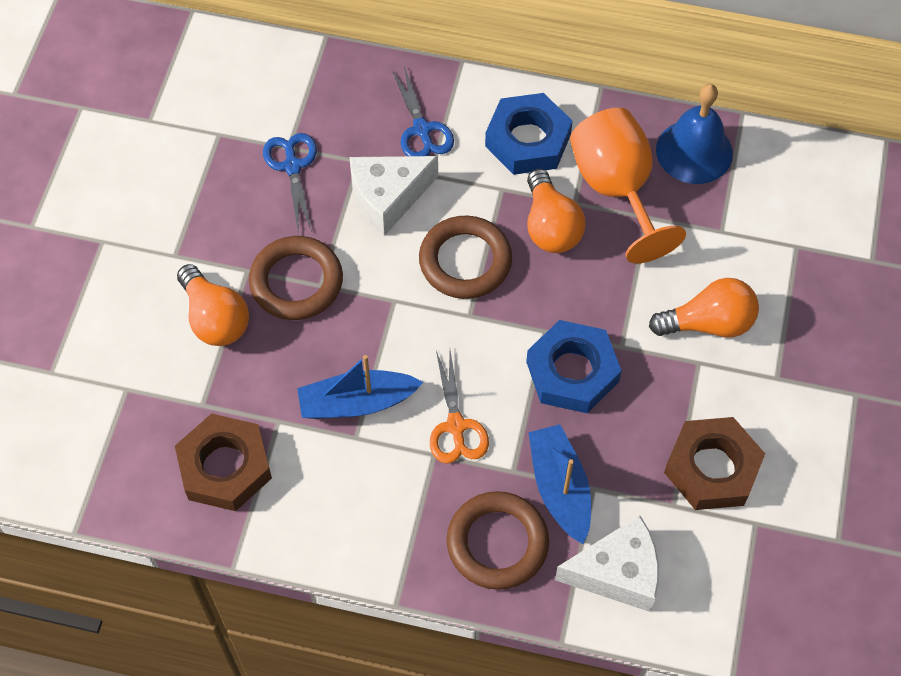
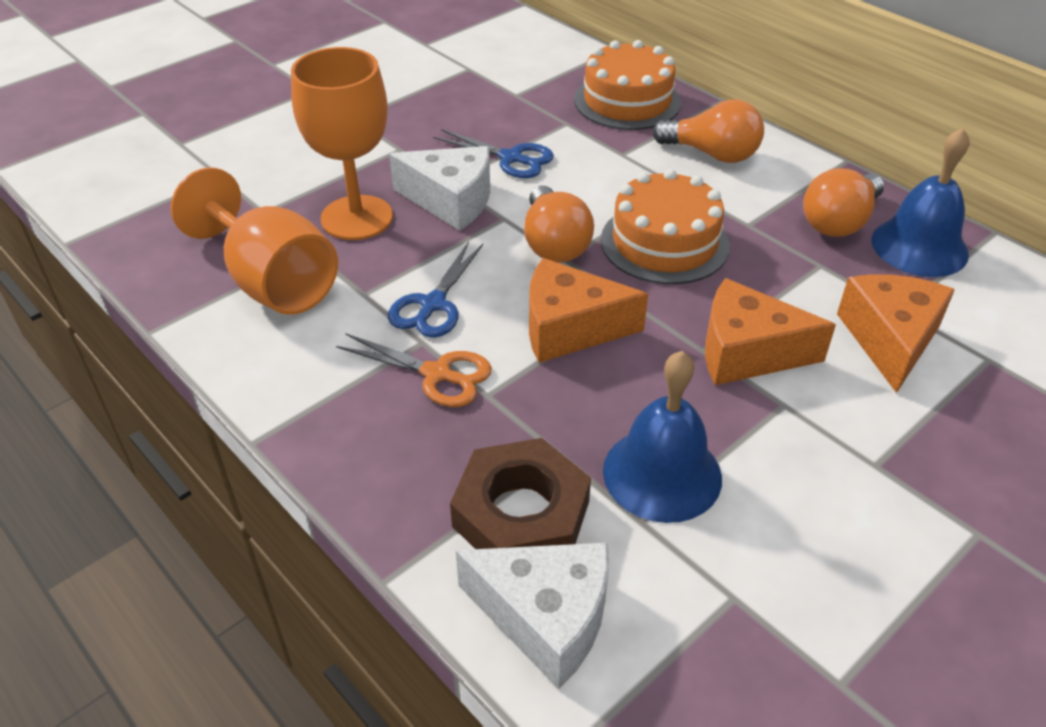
blue bell: [656,84,733,184] = 1 -> [603,351,722,523] [871,128,970,277] = 2
blue boat: [297,355,423,419] [528,424,591,544] = 2 -> none = 0
blue nut: [485,93,573,175] [526,320,621,414] = 2 -> none = 0
brown nut: [175,413,272,511] [664,417,765,510] = 2 -> [450,438,591,549] = 1
brown ring: [249,236,343,320] [419,216,512,299] [447,491,549,590] = 3 -> none = 0
orange cake: none = 0 -> [574,40,681,130] [601,169,730,284] = 2
orange cheese: none = 0 -> [529,258,648,363] [705,278,836,385] [837,274,955,393] = 3
orange goblet: [570,108,686,264] = 1 -> [171,167,338,315] [291,47,393,240] = 2

